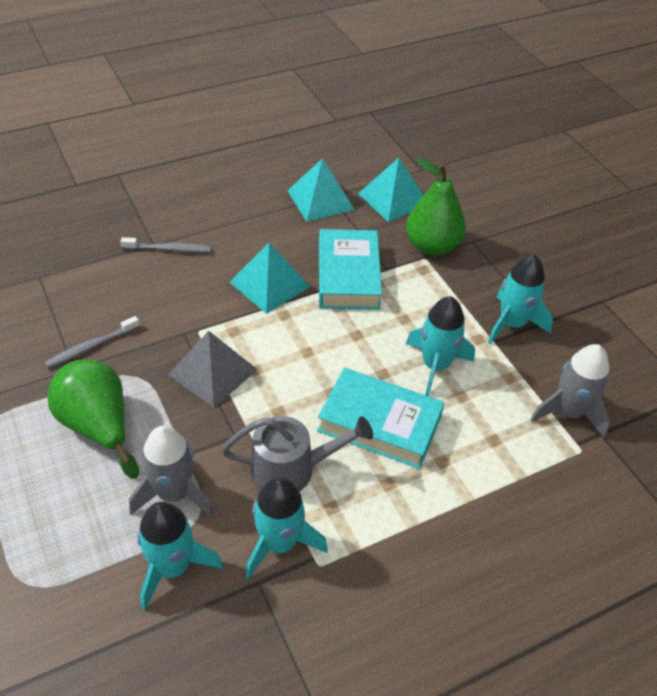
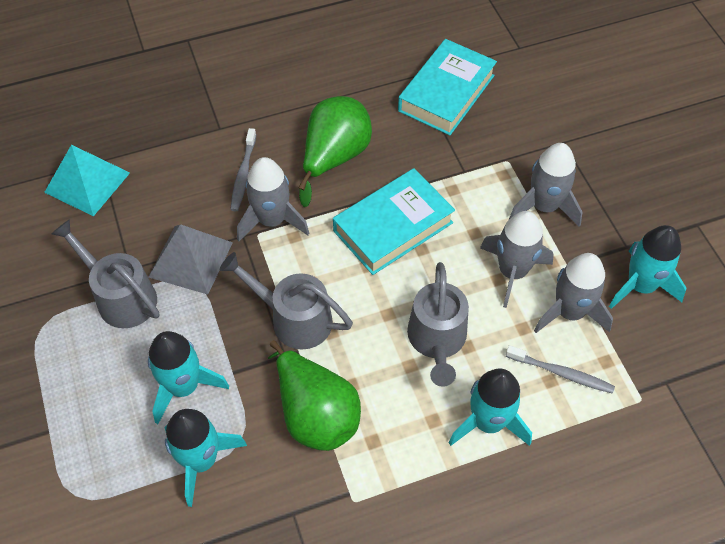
grey rocket: [129,426,213,517] [530,344,610,438] = 2 -> [237,157,309,241] [480,211,554,308] [509,143,583,227] [534,253,613,333] = 4
grey watering can: [222,416,373,492] = 1 -> [51,219,159,328] [220,252,353,350] [407,262,469,387] = 3
turquoise pyramid: [230,243,310,314] [287,158,355,222] [358,158,423,222] = 3 -> [44,145,130,216] = 1

